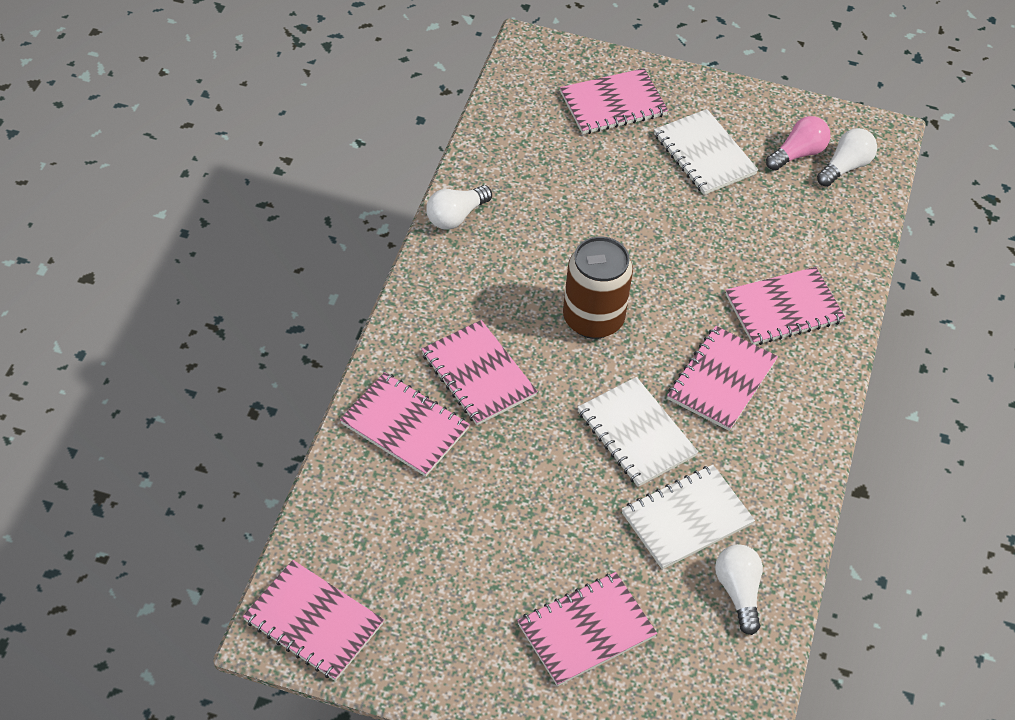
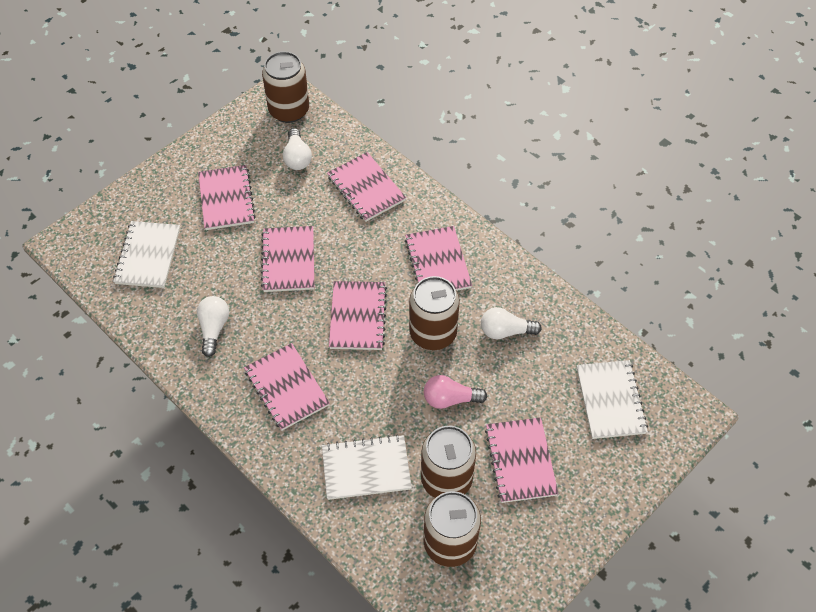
brown can: [563,236,633,339] = 1 -> [262,51,309,123] [409,276,460,350] [421,426,476,498] [423,491,481,567] = 4

